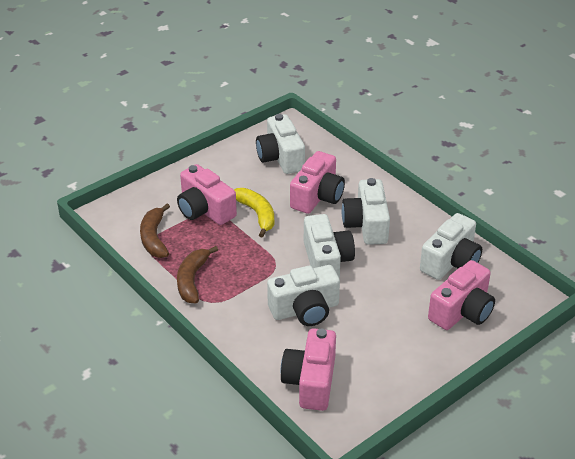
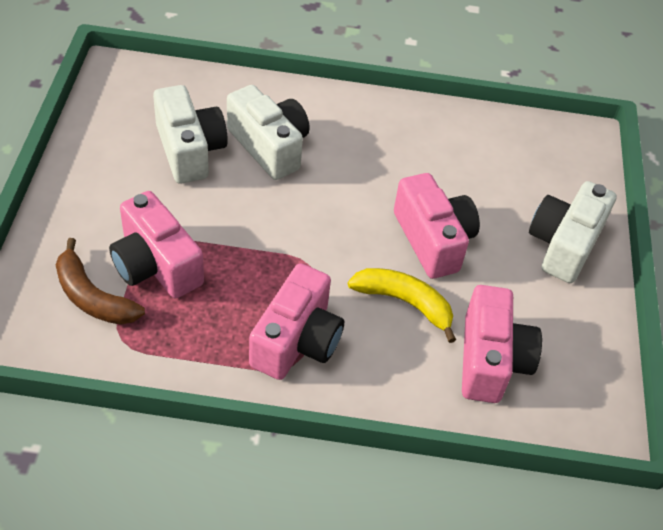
brown banana: [140,204,170,258] [177,246,218,303] = 2 -> [56,238,145,325] = 1
white camera: [256,114,305,174] [267,265,340,326] [304,214,355,279] [342,178,390,245] [420,213,482,280] = 5 -> [153,85,228,183] [227,85,309,180] [529,181,616,283] = 3

